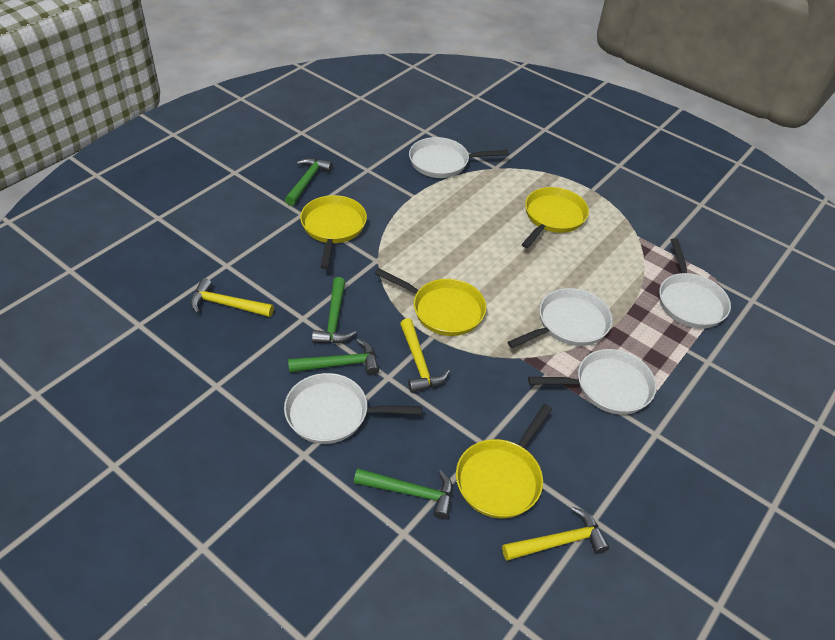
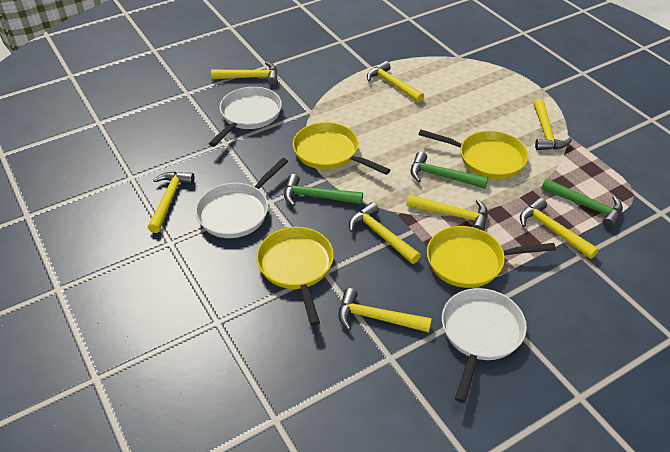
green hammer: [285,158,333,206] [288,339,379,375] [312,277,356,343] [354,469,453,519] = 4 -> [284,174,363,207] [411,152,488,189] [541,179,623,228] = 3
white pan: [284,373,422,444] [409,137,509,178] [507,288,612,348] [528,349,657,415] [659,238,731,328] = 5 -> [195,158,288,238] [209,87,282,147] [442,288,527,403] = 3
yellow hammer: [190,278,274,317] [400,318,450,393] [502,507,610,561] = 3 -> [148,172,195,233] [211,62,277,85] [338,288,432,332] [349,202,421,264] [367,61,424,103] [406,195,488,231] [520,198,599,259] [534,99,572,150] = 8

